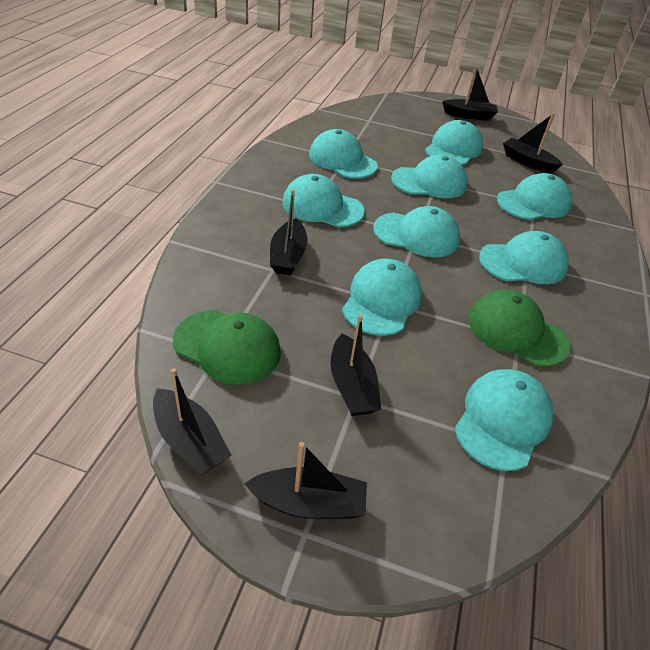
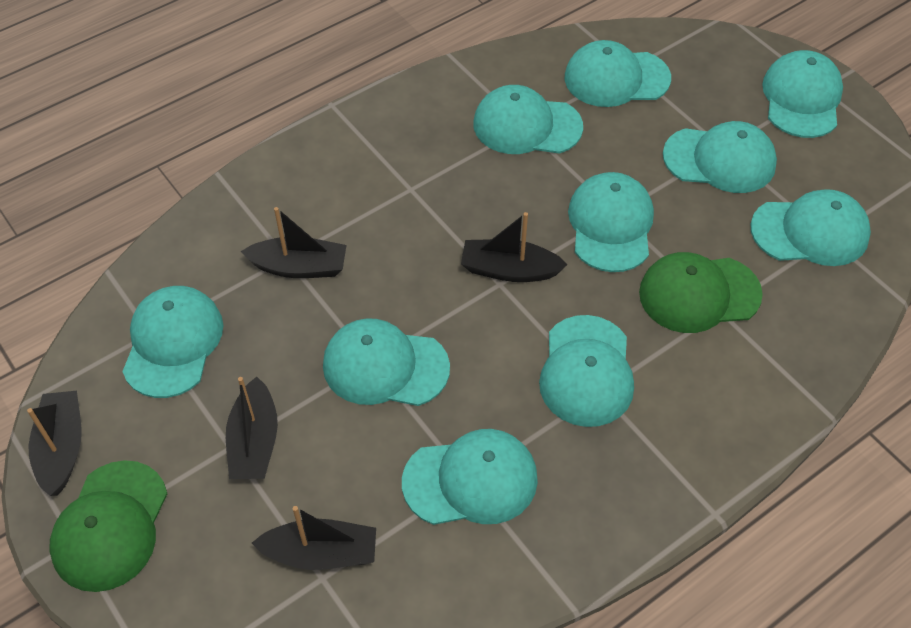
black boat: [153,368,232,474] [244,442,367,519] [270,190,308,276] [331,315,381,416] [442,66,498,121] [503,113,563,173] = 6 -> [27,391,82,496] [226,377,278,479] [241,207,346,278] [252,506,376,570] [461,212,568,282] = 5
turquoise cap: [282,174,365,227] [309,129,378,179] [342,259,422,336] [373,206,460,257] [391,155,468,198] [425,120,483,165] [454,369,554,471] [479,231,569,284] [497,173,572,220] = 9 -> [122,286,223,398] [323,318,450,406] [402,429,538,525] [474,85,583,154] [539,315,634,427] [565,40,671,107] [568,172,654,272] [663,121,777,193] [751,189,871,266] [762,50,843,138] = 10

